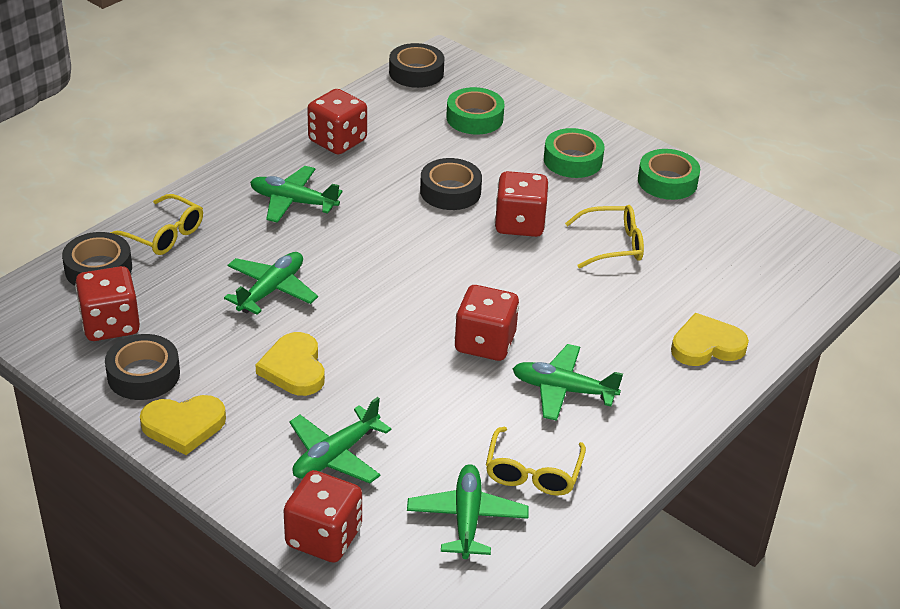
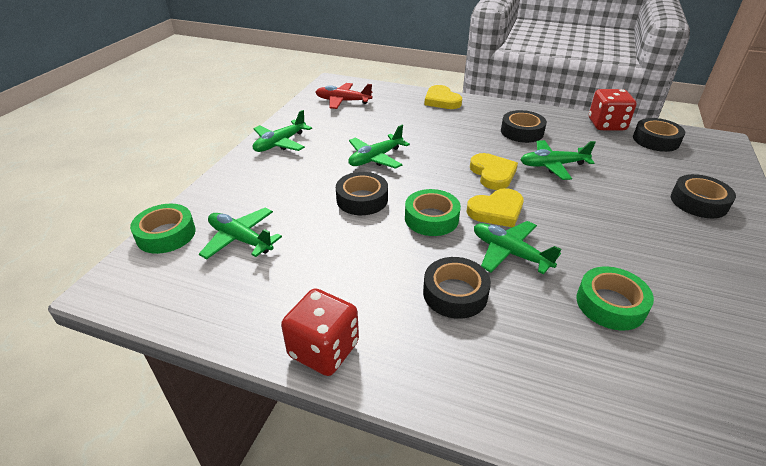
black tape: [62,232,132,286] [105,334,180,400] [389,43,444,88] [420,158,482,210] = 4 -> [336,172,388,215] [423,257,491,319] [501,110,547,143] [633,118,685,152] [671,174,736,218] = 5
red dice: [75,266,140,341] [283,470,362,563] [307,89,367,155] [454,285,519,361] [495,171,549,237] = 5 -> [281,288,359,376] [589,89,636,131] = 2
red plane: none = 0 -> [316,83,372,109] = 1
yellow glasses: [110,194,203,255] [486,427,586,496] [565,205,644,269] = 3 -> none = 0

